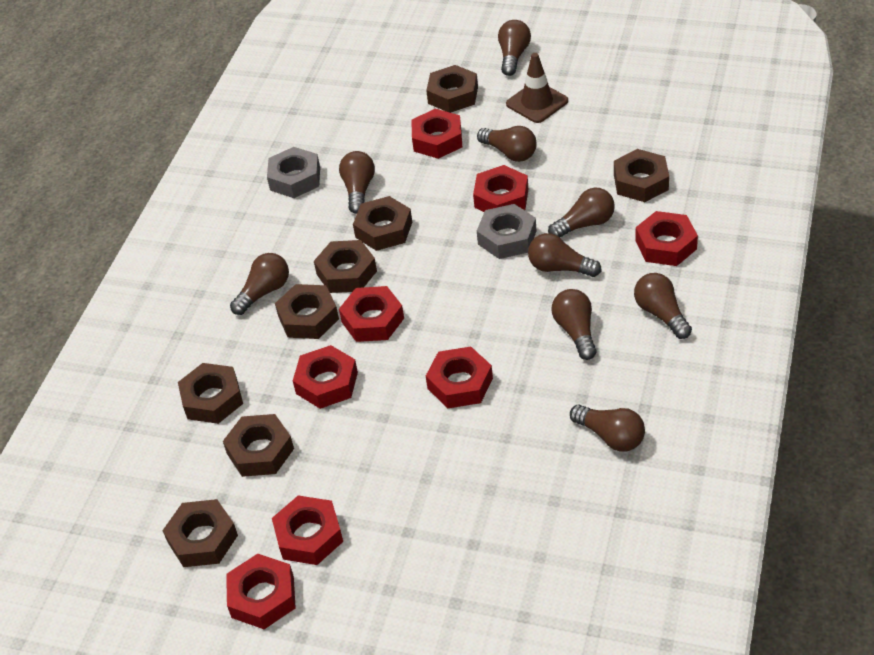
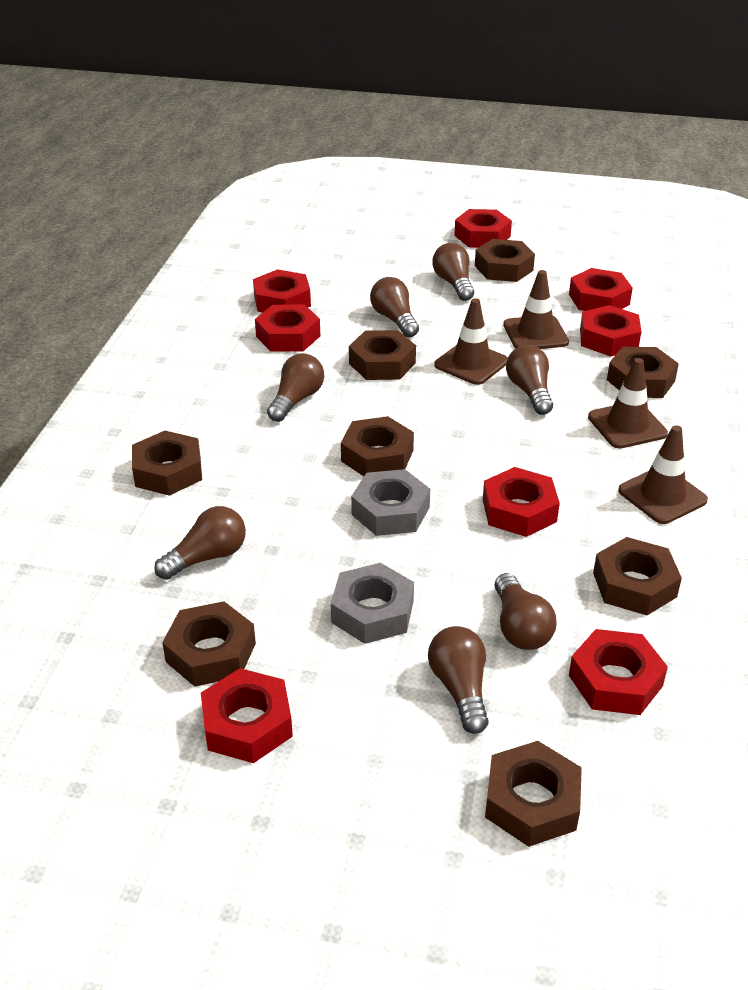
brown light bulb: [230,253,289,315] [339,151,375,214] [477,126,537,162] [498,20,531,76] [528,233,602,277] [548,188,615,237] [552,289,597,360] [570,404,645,451] [634,273,692,339] = 9 -> [154,506,246,580] [267,353,324,422] [370,277,419,337] [428,626,489,734] [432,243,474,301] [495,573,557,650] [506,345,553,415] = 7
brown traffic cone: [506,53,568,123] = 1 -> [434,298,508,385] [503,270,569,349] [588,358,668,449] [618,425,708,524] = 4

